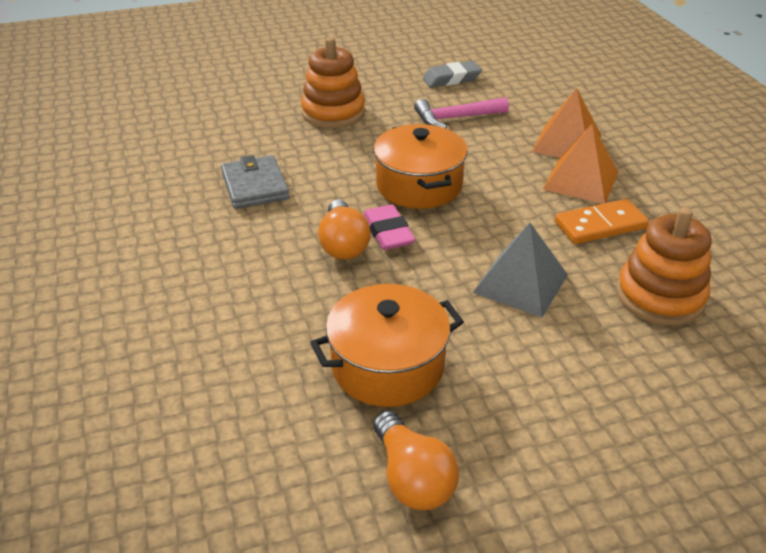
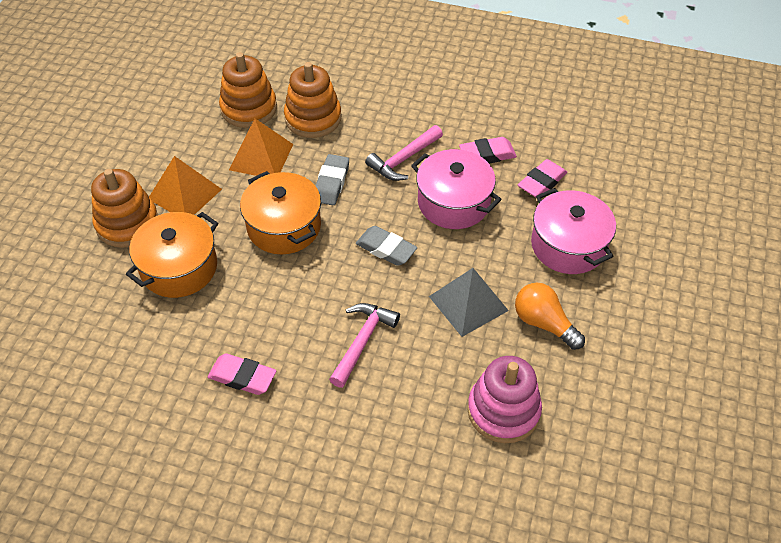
grey eraser: [423,61,482,87] = 1 -> [315,154,349,205] [356,226,417,266] = 2
grey wallet: [221,155,289,209] = 1 -> none = 0
orange domino: [555,199,649,244] = 1 -> none = 0
orange light bulb: [318,200,371,260] [373,410,459,511] = 2 -> [515,283,585,350] = 1
orange stacking toy: [301,37,365,128] [616,207,711,325] = 2 -> [91,169,158,248] [219,52,277,128] [284,62,342,138] = 3
pink eraser: [363,205,415,250] = 1 -> [208,353,276,395] [459,137,517,163] [518,159,567,197] = 3
pink hammer: [414,97,509,129] = 1 -> [329,303,400,388] [365,125,443,181] = 2
pink pot: none = 0 -> [411,149,502,229] [531,188,616,274] = 2
pink stacking toy: none = 0 -> [467,356,542,443] = 1

